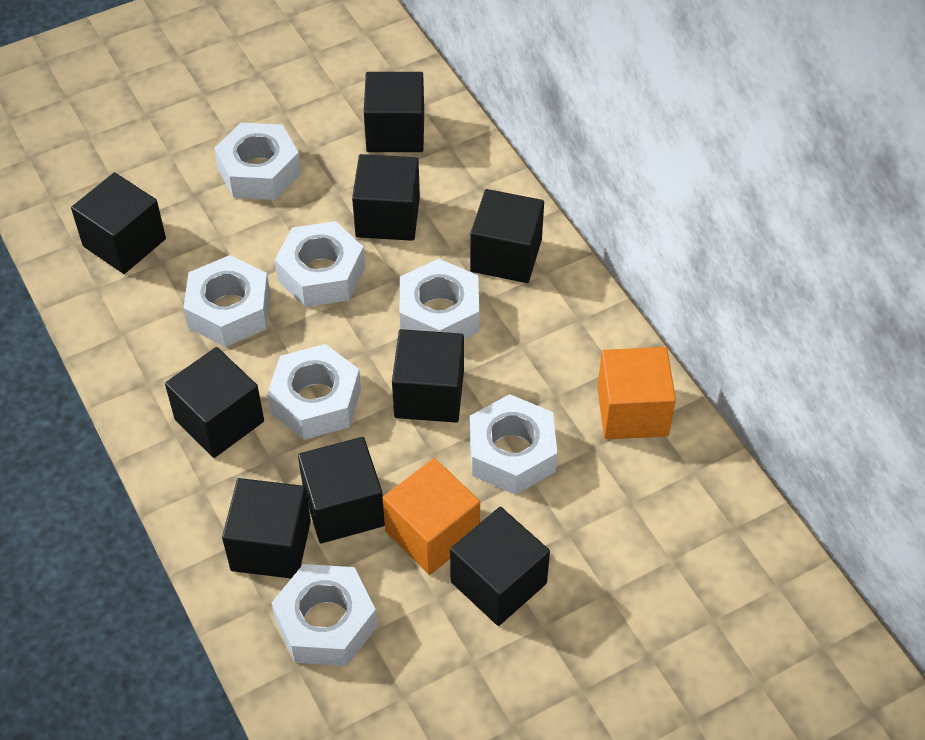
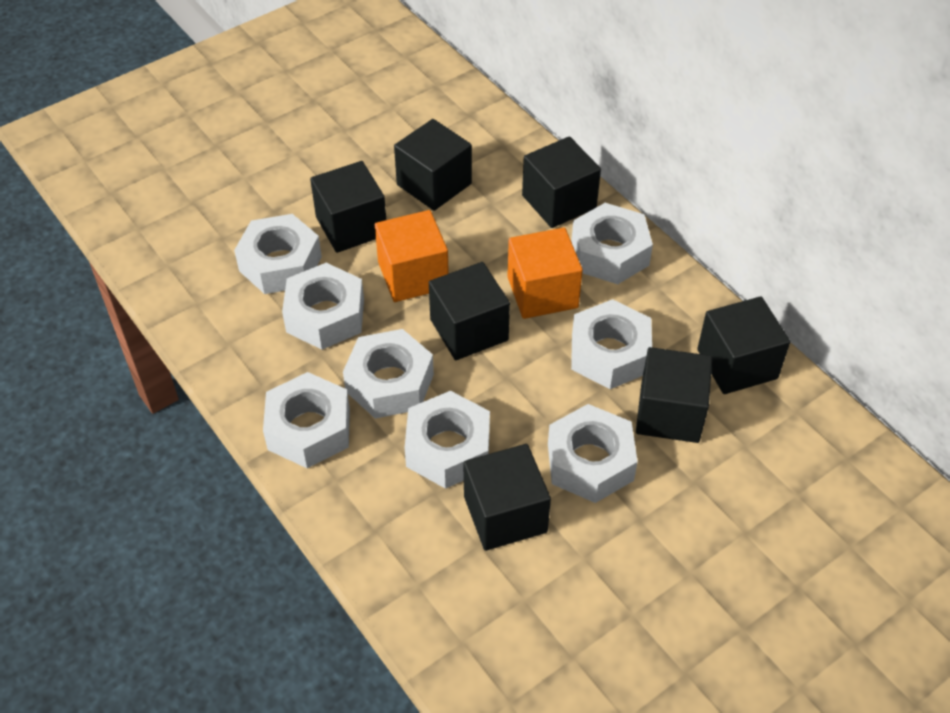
black cube: [71,172,166,274] [165,347,264,458] [222,478,311,579] [298,437,385,543] [352,154,420,241] [364,72,424,152] [392,329,464,423] [450,507,550,626] [470,189,544,283] = 9 -> [310,161,386,253] [394,119,472,211] [429,262,510,360] [463,444,551,551] [522,136,601,228] [636,347,712,443] [697,296,790,394] = 7
white nut: [183,255,270,347] [214,123,301,200] [267,344,361,440] [272,564,377,666] [275,221,365,307] [400,259,479,339] [469,394,557,495] = 7 -> [234,214,322,294] [263,372,350,468] [282,263,364,350] [343,329,434,419] [404,391,490,489] [548,404,638,503] [571,203,653,284] [571,299,652,389] = 8

